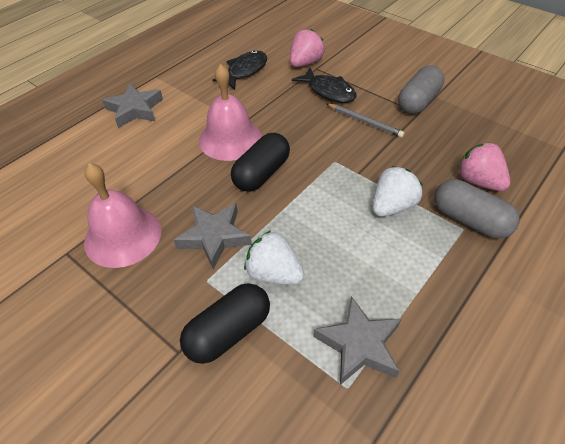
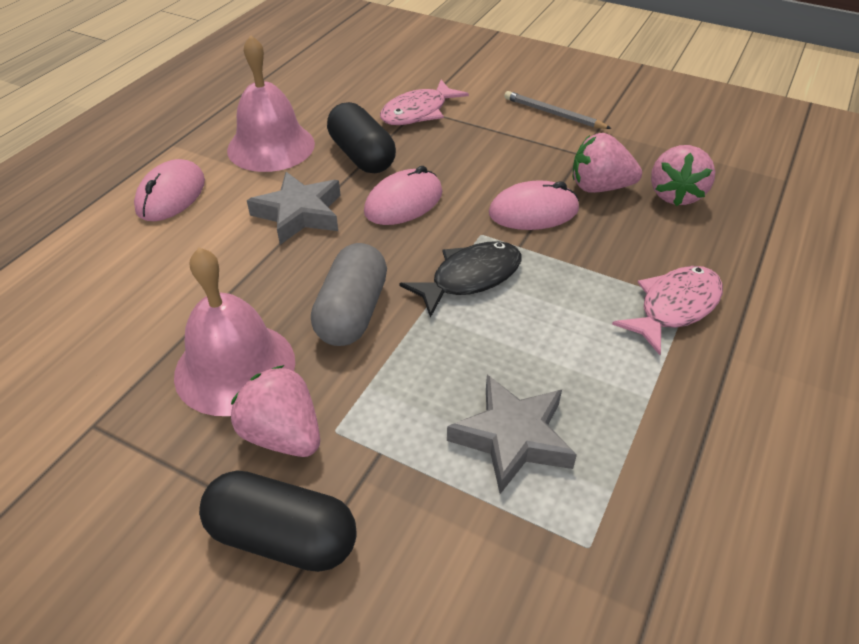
black fish: [213,50,267,90] [292,68,357,103] = 2 -> [400,241,522,318] = 1
grey capsule: [398,65,445,114] [434,179,520,239] = 2 -> [311,243,387,346] = 1
grey star: [102,83,163,128] [174,203,252,269] [313,296,401,385] = 3 -> [247,172,341,245] [447,375,577,494] = 2
pink fish: none = 0 -> [380,80,469,125] [612,266,723,355] = 2
pink mouse: none = 0 -> [134,159,205,221] [364,166,442,225] [489,180,579,230] = 3
pink strawberry: [290,29,325,67] [457,142,510,191] = 2 -> [231,365,320,457] [573,133,642,193] [651,145,715,206] = 3
white strawberry: [244,230,304,285] [373,166,423,217] = 2 -> none = 0

